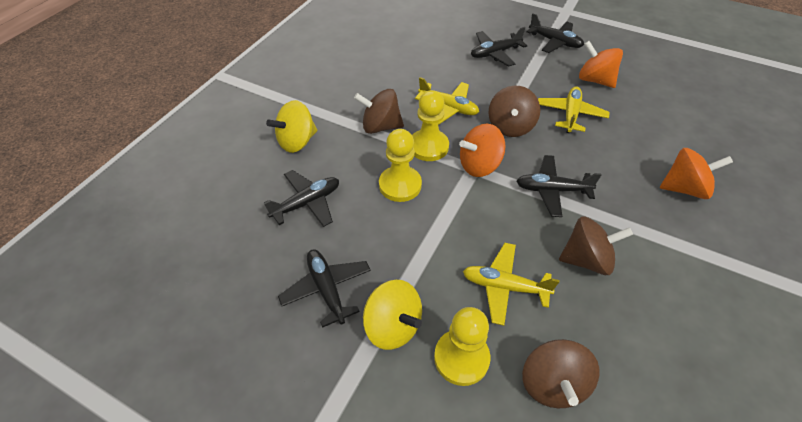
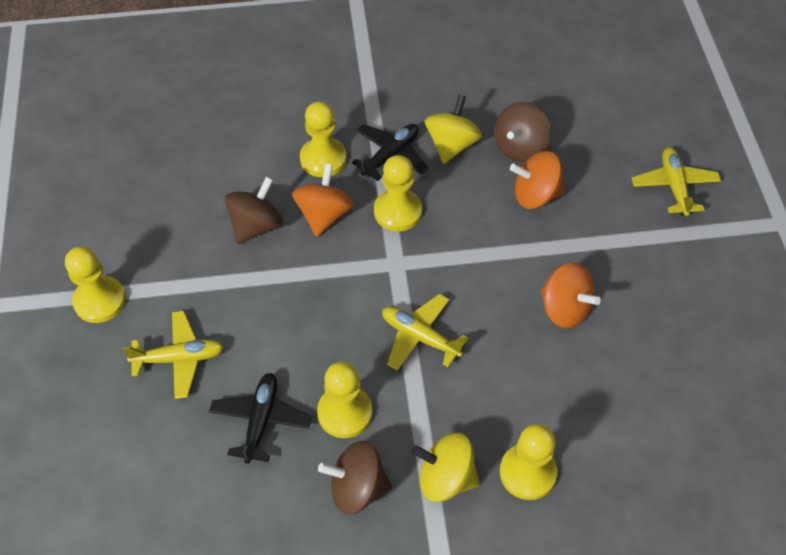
black plane: [264,170,339,227] [278,250,371,328] [471,27,527,67] [516,155,602,217] [527,13,584,53] = 5 -> [209,373,312,464] [352,124,429,181] = 2
brown spinning top: [354,89,404,134] [488,86,540,137] [522,339,600,408] [559,217,633,275] = 4 -> [225,176,283,244] [318,441,392,515] [494,102,551,162] = 3
yellow pawn: [379,129,422,202] [412,90,449,161] [434,307,490,386] = 3 -> [65,246,126,323] [300,101,347,177] [317,361,372,438] [374,155,422,231] [500,424,558,500] = 5

